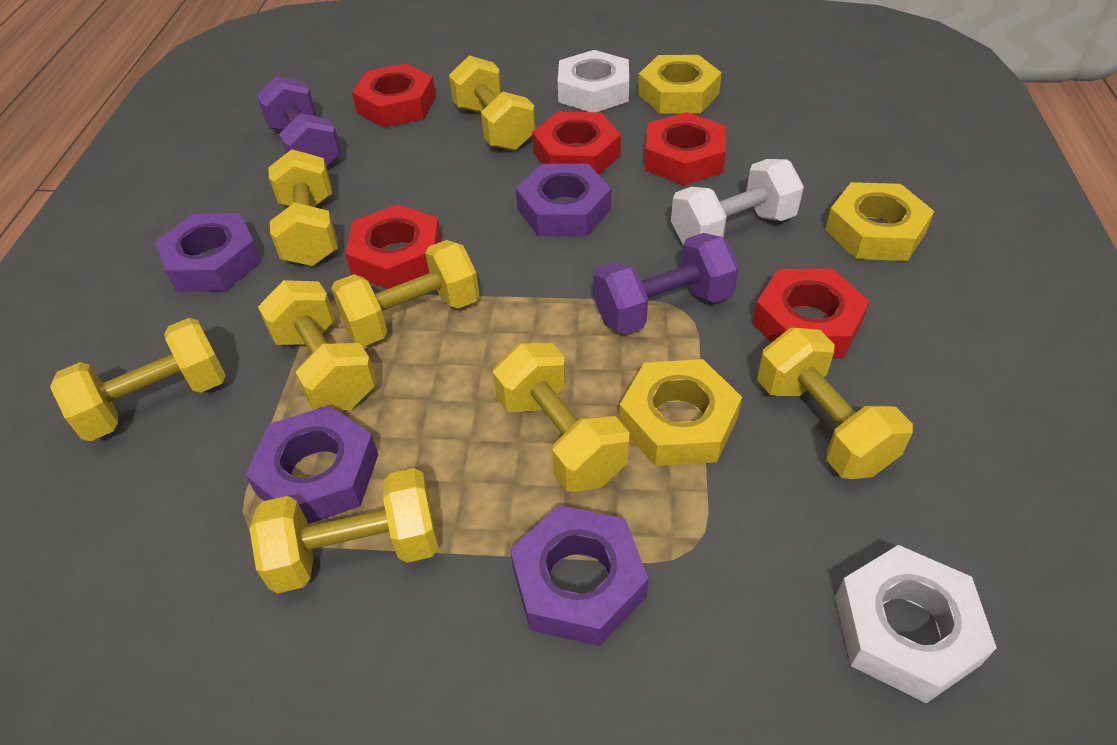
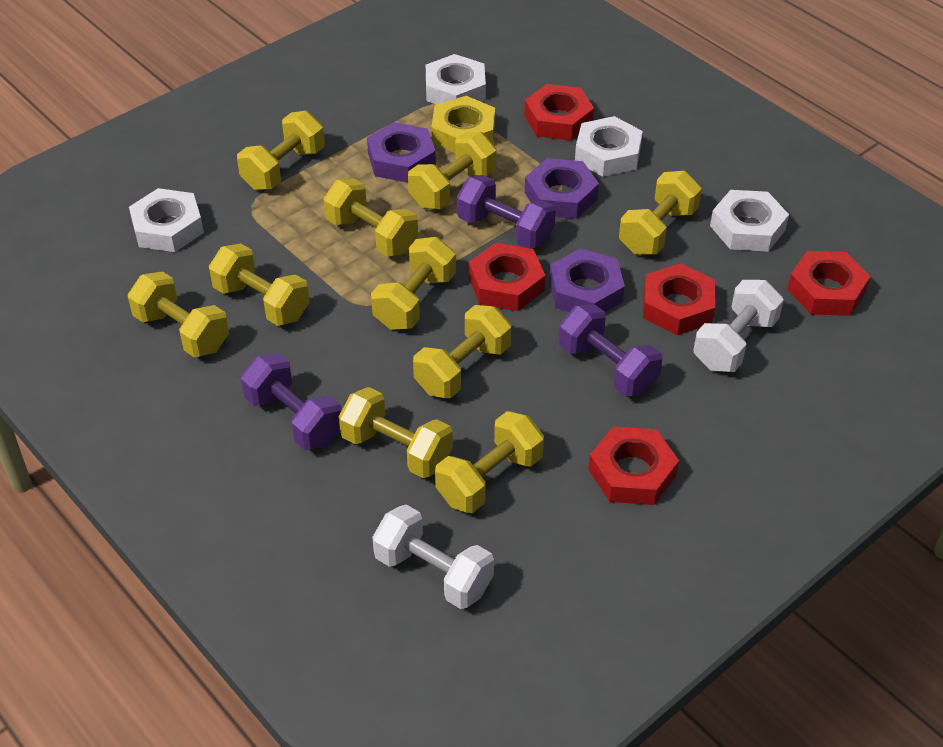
purple dumbbell: [257,76,341,167] [593,233,739,335] = 2 -> [241,353,342,450] [457,175,556,249] [559,304,662,397] = 3
purple nut: [155,213,262,292] [245,405,378,524] [510,505,649,646] [516,164,611,236] = 4 -> [367,122,436,183] [525,158,599,219] [549,248,625,312] = 3
white dumbbell: [671,159,804,244] = 1 -> [372,504,494,609] [693,280,784,372] = 2
white nut: [558,50,629,112] [835,545,997,703] = 2 -> [129,188,204,252] [426,54,486,104] [575,116,643,177] [710,190,789,252] = 4
yellow dumbbell: [50,318,226,441] [249,468,438,594] [258,280,377,411] [269,149,338,266] [331,240,479,346] [449,55,536,151] [493,343,629,492] [757,328,913,479] = 8 -> [128,271,229,358] [209,244,310,326] [237,111,325,190] [323,178,418,257] [339,387,453,478] [371,237,456,330] [408,132,496,209] [413,305,511,398] [435,411,544,513] [619,171,702,255] = 10
yellow nut: [619,359,742,466] [638,55,722,114] [825,182,934,261] = 3 -> [431,96,495,153] = 1

